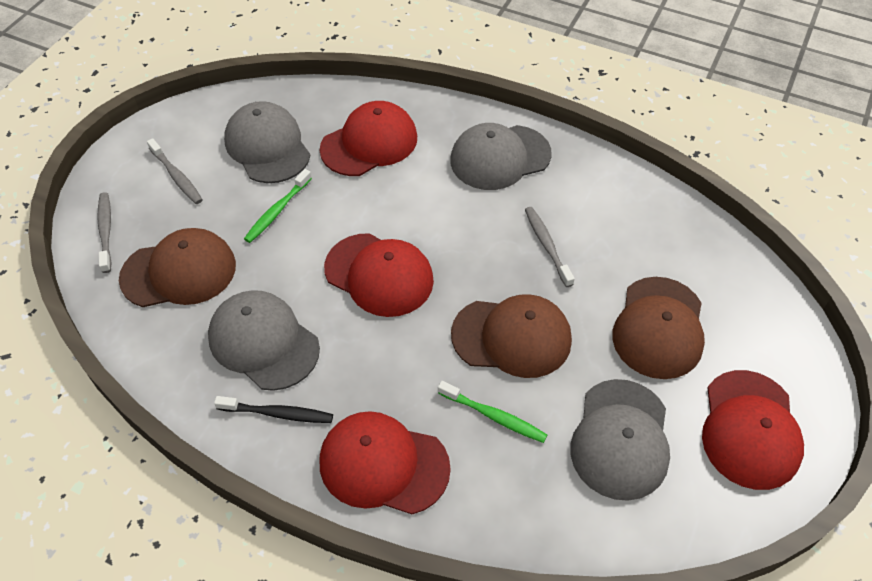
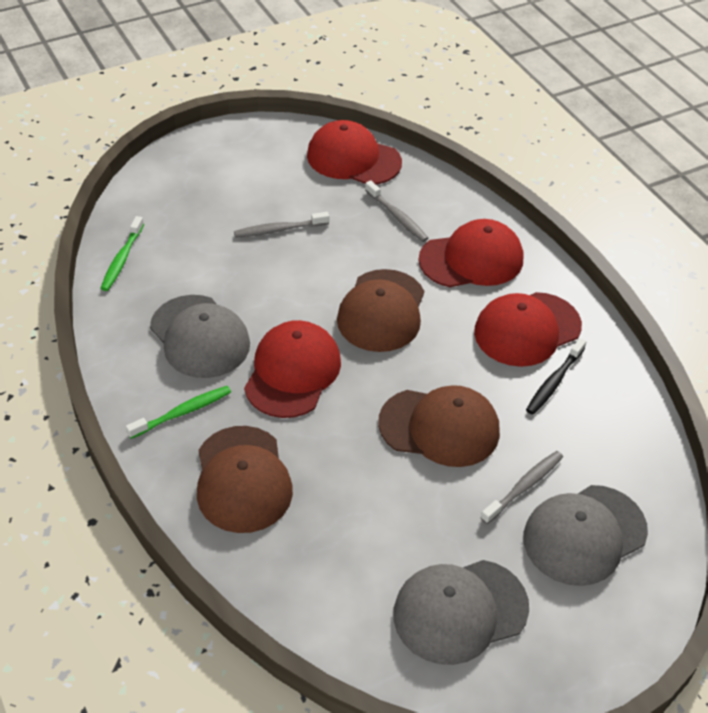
grey cap: [208,290,320,391] [224,101,310,183] [450,123,552,190] [570,379,670,501] = 4 -> [150,295,250,378] [393,560,529,665] [523,485,648,586] = 3

